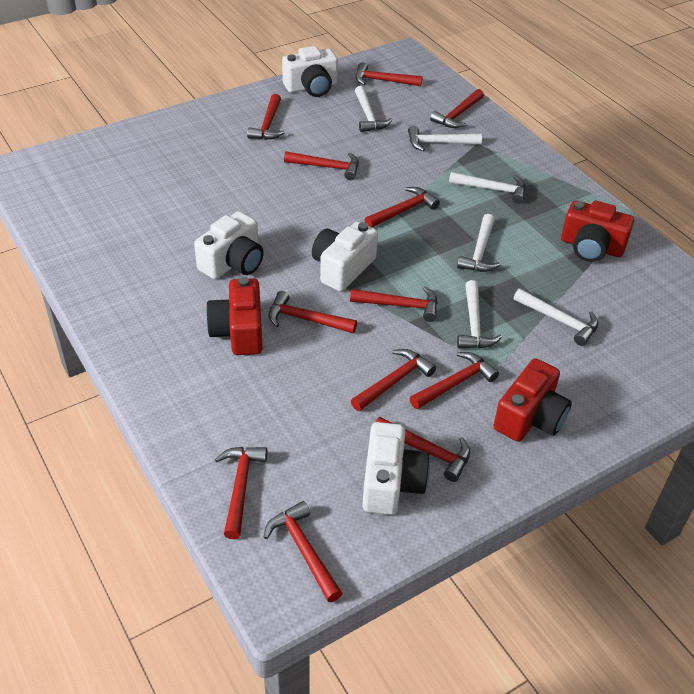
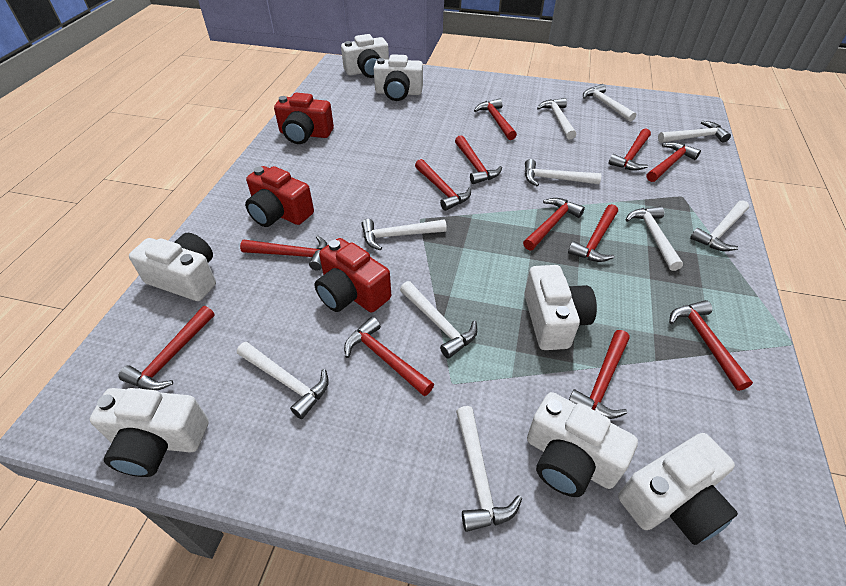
white camera: [194,211,264,279] [282,46,338,97] [312,222,378,292] [362,422,430,515] = 4 -> [90,388,209,477] [129,233,216,301] [341,34,389,78] [374,54,423,101] [524,265,597,350] [527,392,638,497] [618,433,738,545] = 7
white hammer: [355,86,392,132] [408,126,482,151] [449,172,526,204] [457,214,500,272] [457,280,502,348] [514,288,598,346] = 6 -> [237,342,329,419] [361,219,447,251] [400,281,477,359] [456,406,522,532] [525,159,601,186] [537,98,576,139] [583,84,636,122] [626,206,683,271] [658,121,731,143] [690,200,749,251] = 10

